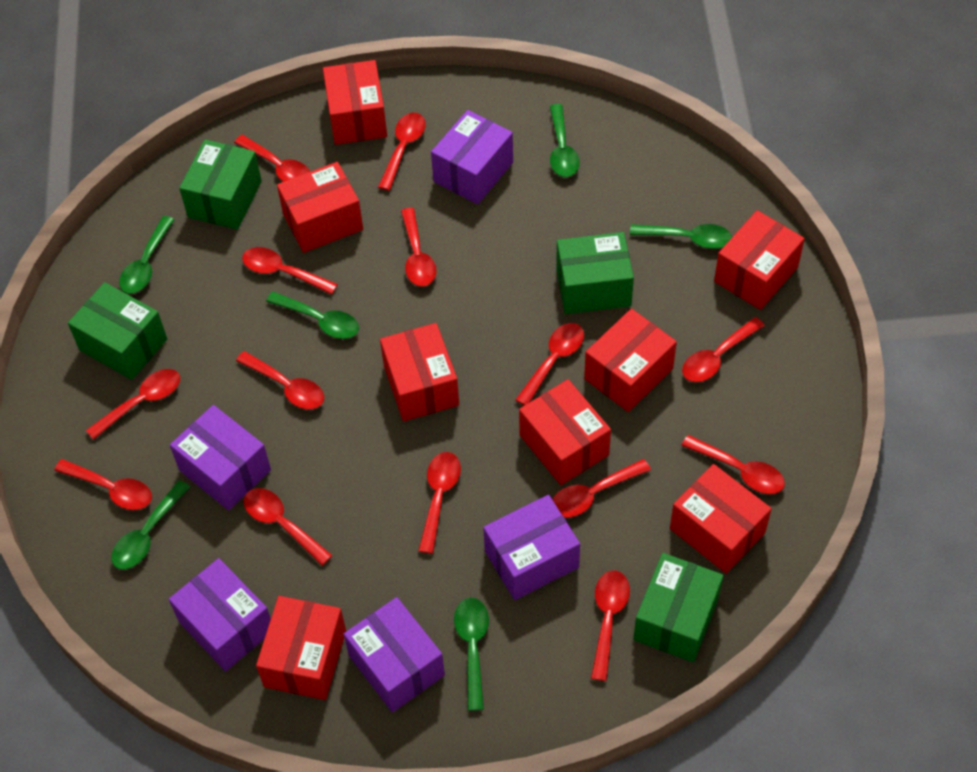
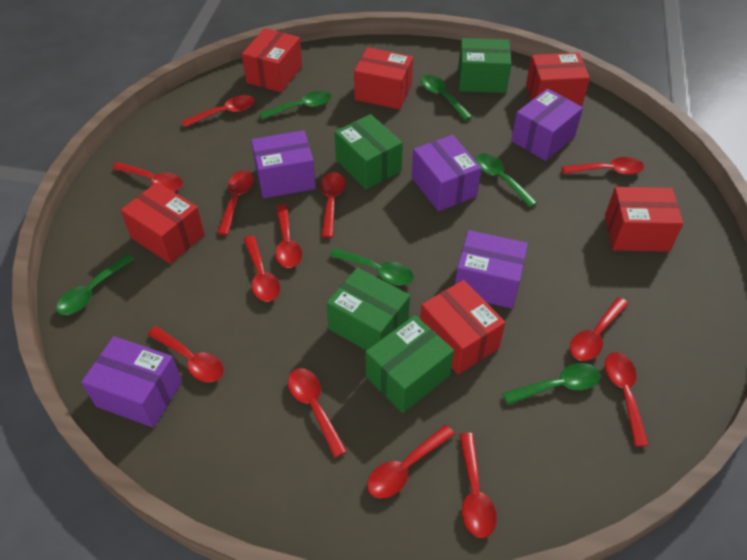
red box: [256,596,346,700] [277,162,363,253] [323,60,387,145] [380,323,459,422] [519,379,611,485] [584,309,677,412] [670,464,772,574] [714,210,805,310] = 8 -> [120,182,205,264] [242,28,302,92] [354,47,413,109] [420,280,505,374] [526,53,590,106] [605,187,683,252] = 6
red spoon: [54,459,152,510] [86,369,180,440] [234,135,310,182] [236,351,324,410] [242,247,338,295] [243,488,333,566] [378,113,426,191] [401,208,436,287] [418,452,461,554] [515,323,584,406] [552,459,651,518] [591,571,630,681] [681,435,785,494] [682,317,765,382] = 14 -> [112,162,183,192] [147,326,224,382] [182,95,255,127] [217,170,254,235] [243,236,280,302] [275,204,302,268] [288,368,347,458] [321,172,345,238] [367,425,455,499] [459,433,497,538] [562,157,644,175] [570,297,629,361] [605,352,649,447] = 13

